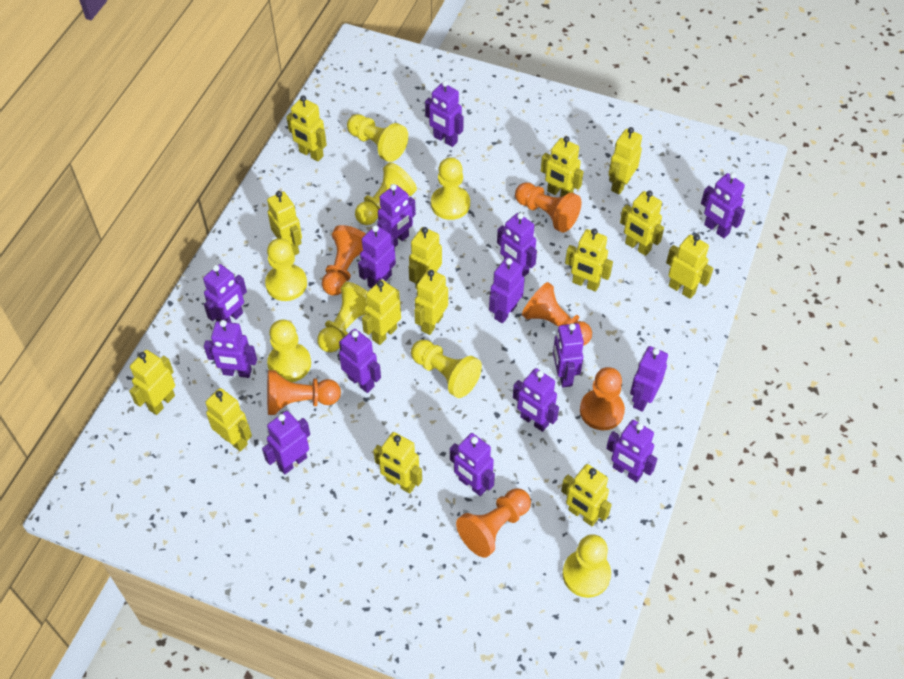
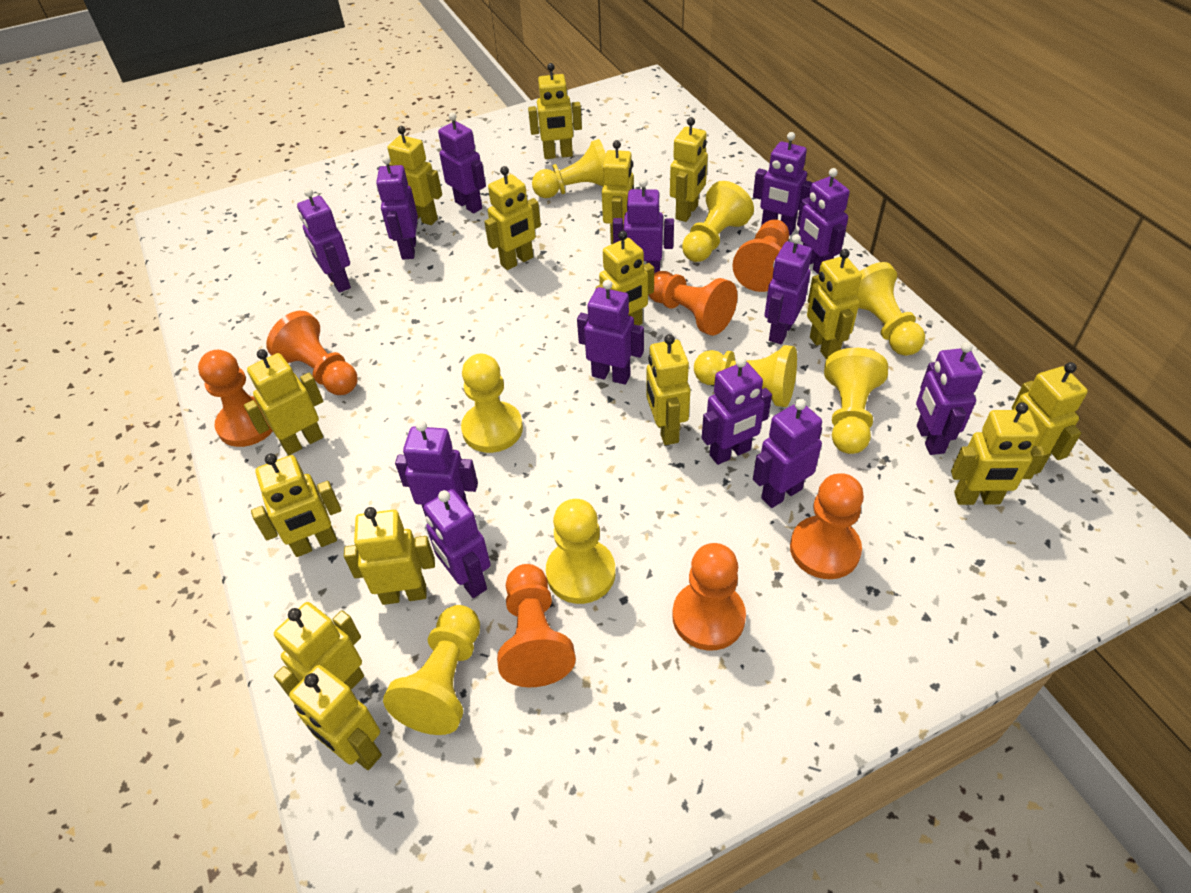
orange pawn: [267,370,341,415] [322,225,366,296] [456,488,531,558] [515,182,582,233] [522,282,592,346] [580,367,625,430] = 6 -> [198,350,273,447] [266,311,358,395] [497,564,576,687] [648,271,738,336] [672,543,746,650] [732,219,789,292] [790,473,864,579] = 7
purple robot: [203,264,247,323] [204,320,257,378] [262,411,310,474] [339,329,381,393] [358,225,396,288] [377,184,416,247] [425,81,464,147] [450,433,495,496] [489,258,525,323] [497,213,537,277] [513,368,559,432] [553,323,584,387] [606,420,657,482] [630,346,668,412] [701,172,745,238] = 15 -> [297,188,351,293] [376,156,418,260] [395,420,478,517] [424,489,490,598] [438,112,486,213] [577,280,644,385] [613,178,674,273] [702,357,772,465] [753,132,813,235] [753,399,822,508] [765,234,812,344] [797,168,850,275] [916,342,983,455] = 13
yellow robot: [129,350,175,415] [205,388,252,452] [267,191,302,256] [286,95,327,161] [362,280,401,345] [373,432,422,494] [409,227,442,290] [414,269,448,335] [541,136,584,197] [561,464,612,526] [565,228,613,292] [609,127,642,195] [620,191,664,256] [666,234,714,299] = 14 -> [244,349,323,455] [251,454,341,557] [274,602,364,696] [289,665,382,770] [344,507,435,605] [387,126,442,225] [484,166,541,270] [528,63,582,159] [596,231,654,325] [602,140,634,244] [646,334,690,445] [670,117,708,222] [807,249,862,359] [951,402,1045,505] [1012,362,1088,474] = 15

